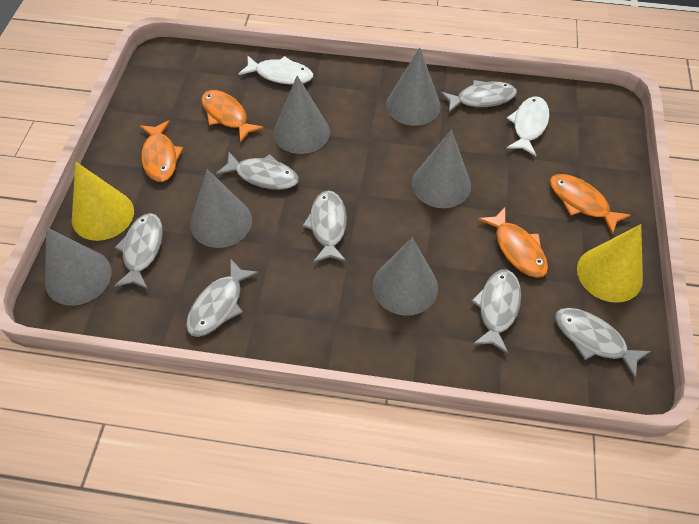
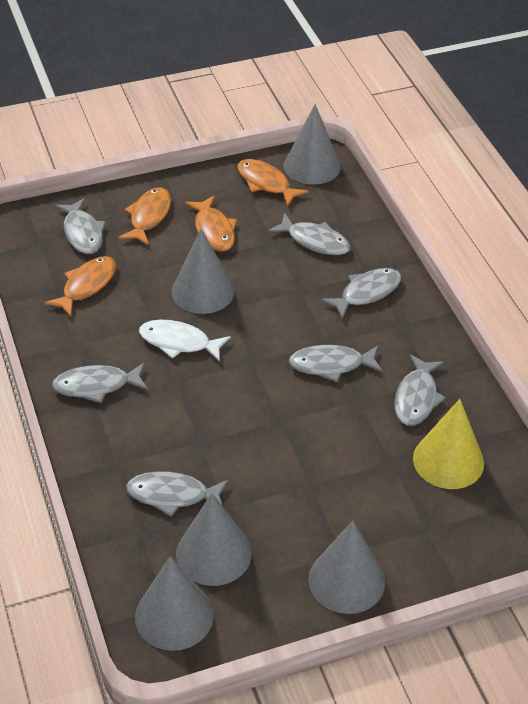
grey cone: [45,227,111,306] [190,169,252,248] [274,75,330,154] [373,237,438,316] [386,48,441,126] [412,129,471,208] = 6 -> [135,557,214,651] [171,229,235,314] [176,493,252,586] [284,104,341,185] [308,521,385,614] = 5
white fish: [239,55,313,84] [507,97,549,156] = 2 -> [139,320,231,362] = 1
yellow cone: [72,162,134,241] [577,224,643,303] = 2 -> [413,399,484,489] = 1

